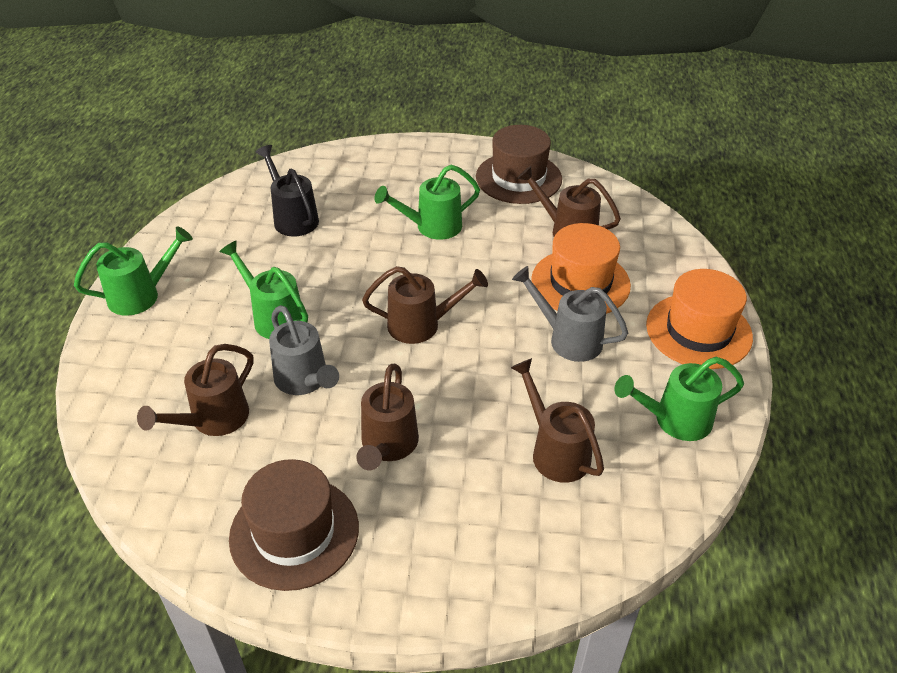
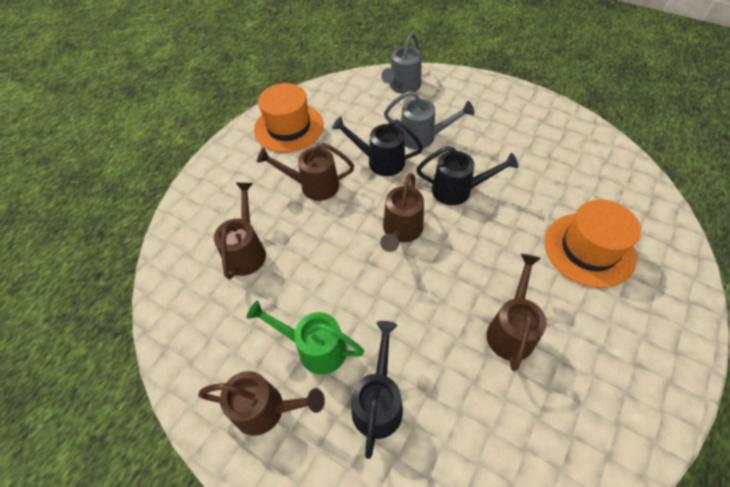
black watering can: [255,145,319,236] = 1 -> [332,116,423,176] [351,321,403,459] [416,146,518,205] = 3
brown hat: [229,459,359,591] [476,125,562,204] = 2 -> none = 0
green watering can: [74,226,193,316] [219,241,308,339] [374,165,480,240] [614,357,744,441] = 4 -> [246,301,364,375] = 1

